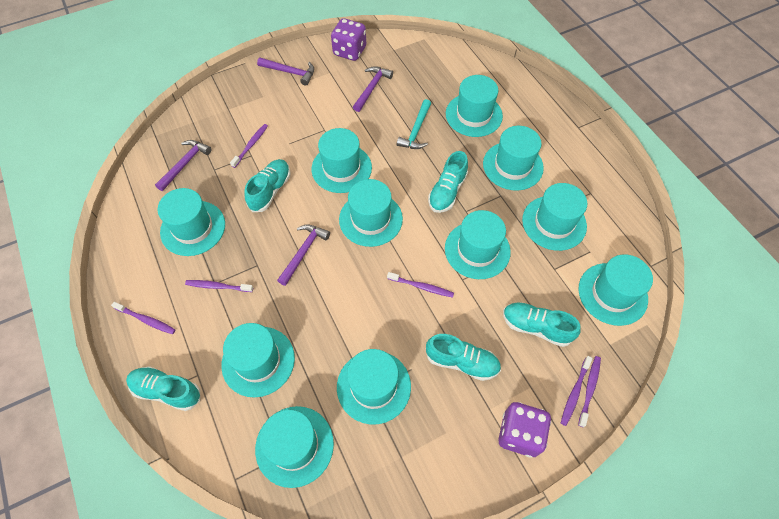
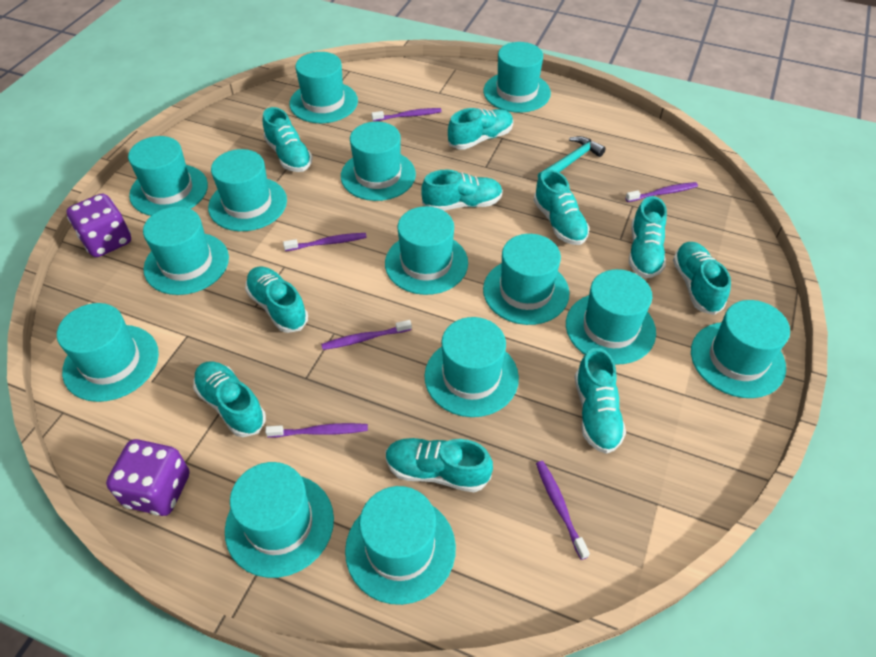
purple hammer: [155,140,212,191] [257,58,314,86] [277,224,330,286] [353,66,393,112] = 4 -> none = 0
turquoise hat: [158,188,225,256] [221,323,295,397] [255,406,334,488] [312,128,372,193] [337,349,411,425] [339,179,403,247] [445,210,511,279] [446,75,503,137] [483,126,544,190] [522,183,587,251] [579,254,653,326] = 11 -> [57,303,159,402] [128,136,208,216] [143,207,229,295] [208,149,287,231] [225,462,334,578] [289,52,358,123] [341,122,416,201] [345,486,456,605] [385,206,468,295] [425,317,519,417] [483,234,569,325] [484,42,551,113] [566,269,656,365] [691,300,790,398] = 14
turquoise shoe: [126,366,201,411] [245,159,290,212] [426,334,501,381] [428,151,468,213] [503,302,580,347] = 5 -> [193,361,266,437] [245,267,308,333] [263,107,312,172] [385,438,493,492] [421,169,503,211] [448,108,513,150] [533,169,589,245] [575,348,626,454] [629,196,667,278] [673,242,731,315] = 10

